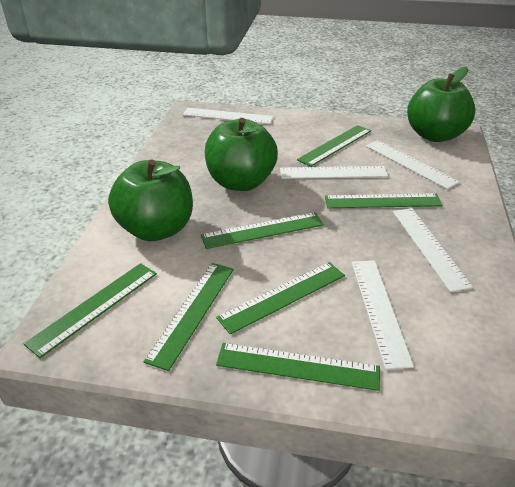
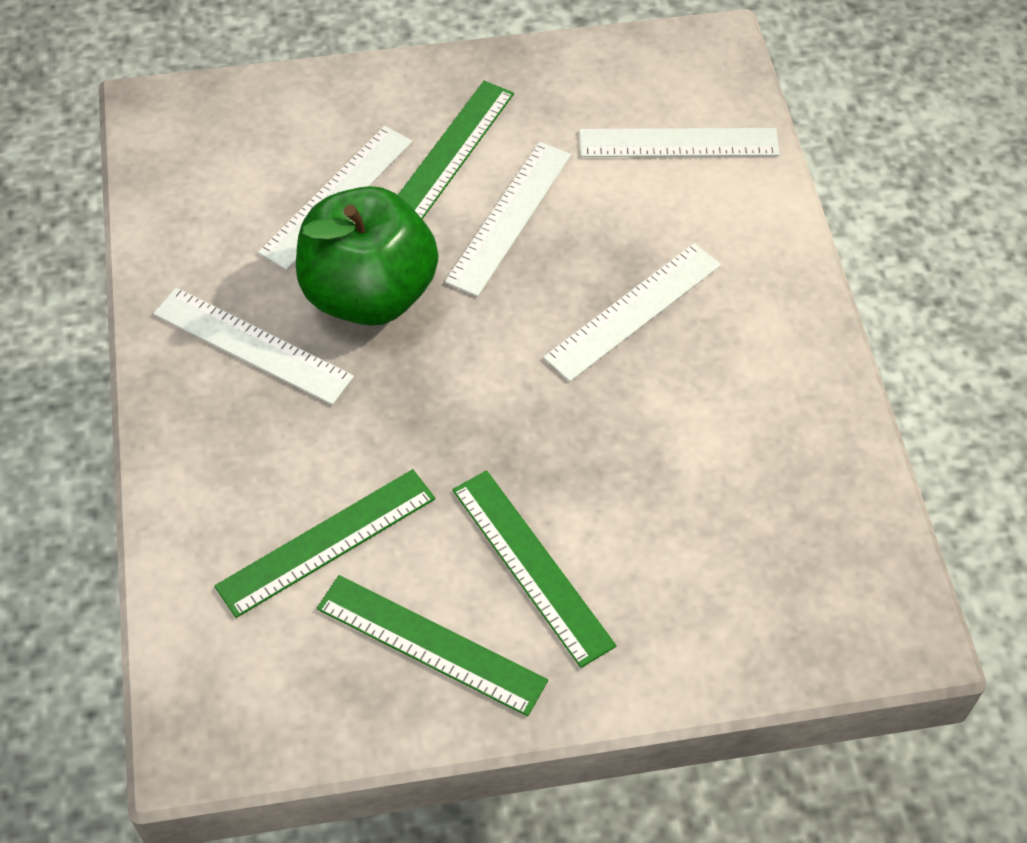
green apple: [108,159,193,241] [205,118,278,191] [407,67,475,142] = 3 -> [296,186,438,326] = 1
green ruler: [24,263,157,358] [144,263,234,371] [201,212,324,249] [216,262,345,335] [216,343,380,391] [297,125,371,167] [325,193,442,208] = 7 -> [215,469,435,618] [317,575,548,716] [398,81,514,219] [452,470,616,668] = 4

